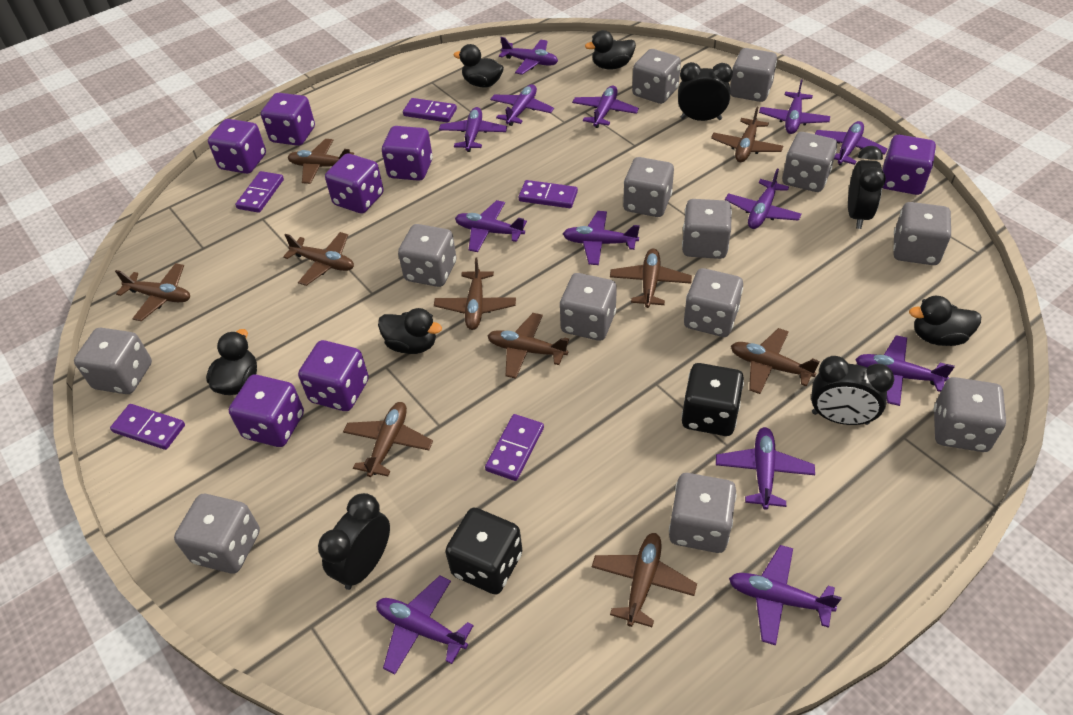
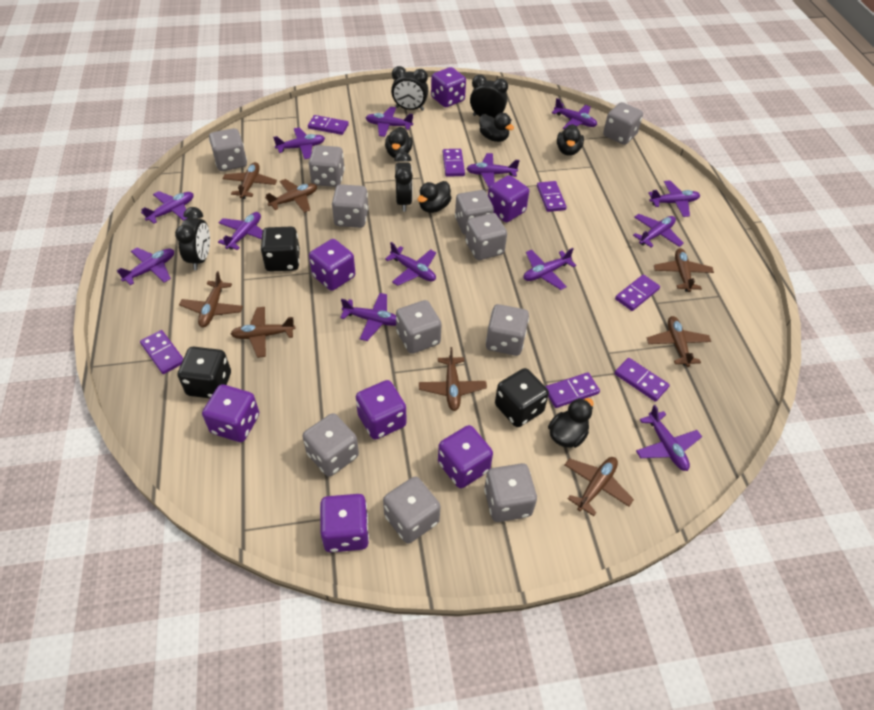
black dice: [445,508,522,595] [682,363,744,436] = 2 -> [178,347,231,398] [261,227,300,272] [495,368,549,427] = 3
brown plane: [115,263,190,321] [283,232,354,286] [287,139,354,184] [343,402,433,477] [434,257,516,330] [488,313,569,379] [592,533,697,627] [610,249,692,308] [711,107,783,162] [731,328,820,394] = 10 -> [179,271,243,327] [222,162,277,199] [231,307,295,358] [265,179,317,213] [419,347,487,411] [565,457,634,516] [647,316,711,367] [654,248,714,292] = 8
grey dice: [74,328,152,394] [174,494,260,574] [398,224,456,287] [560,273,617,341] [623,157,674,217] [632,49,681,104] [669,473,737,553] [682,199,732,259] [684,268,743,337] [730,48,777,102] [782,132,837,192] [893,202,951,265] [934,377,1006,452] = 13 -> [209,128,247,171] [302,413,359,477] [309,145,345,187] [332,184,369,228] [383,476,441,544] [396,300,442,354] [455,190,494,235] [465,213,507,260] [484,463,537,522] [486,304,529,356] [603,102,643,145] = 11
purple domino: [110,404,185,450] [235,171,284,213] [403,98,457,123] [485,414,544,481] [519,180,578,208] = 5 -> [140,330,184,374] [308,115,349,135] [443,149,465,177] [537,181,567,212] [545,372,600,408] [614,358,670,402] [615,275,660,311] = 7

